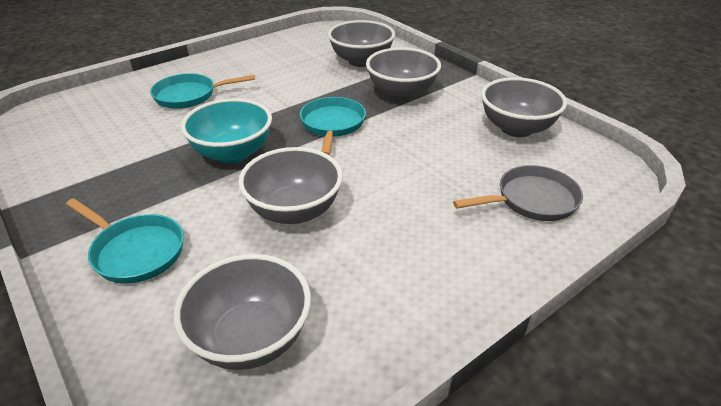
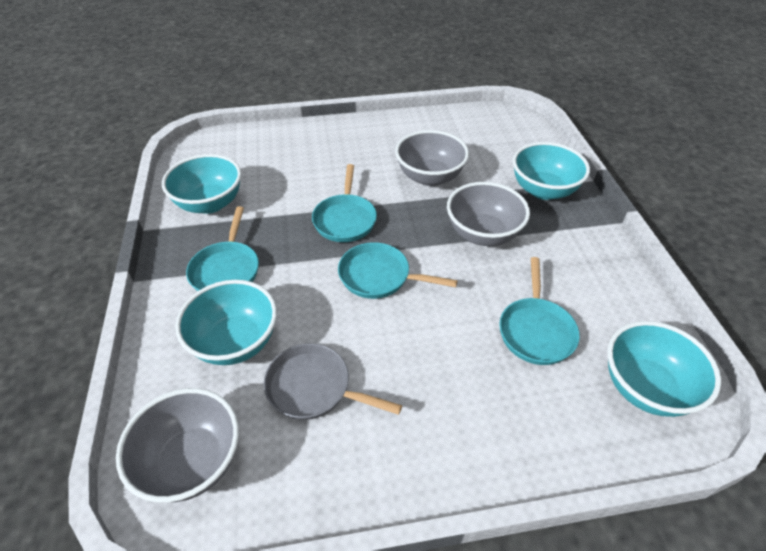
grey bowl: [173,254,311,370] [238,147,343,224] [328,20,395,67] [366,47,441,100] [481,77,567,137] = 5 -> [116,388,239,503] [395,130,469,186] [447,182,530,246] = 3
turquoise bowl: [181,98,272,163] = 1 -> [162,154,241,214] [175,280,277,365] [513,142,590,200] [608,321,721,417] = 4
turquoise pan: [66,198,184,283] [150,73,255,109] [300,97,366,155] = 3 -> [186,206,259,291] [312,164,377,242] [338,242,458,299] [499,257,580,365] = 4

